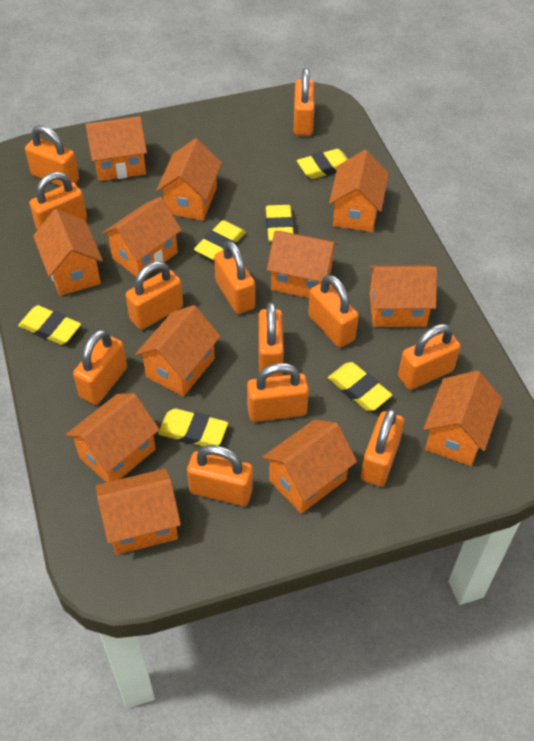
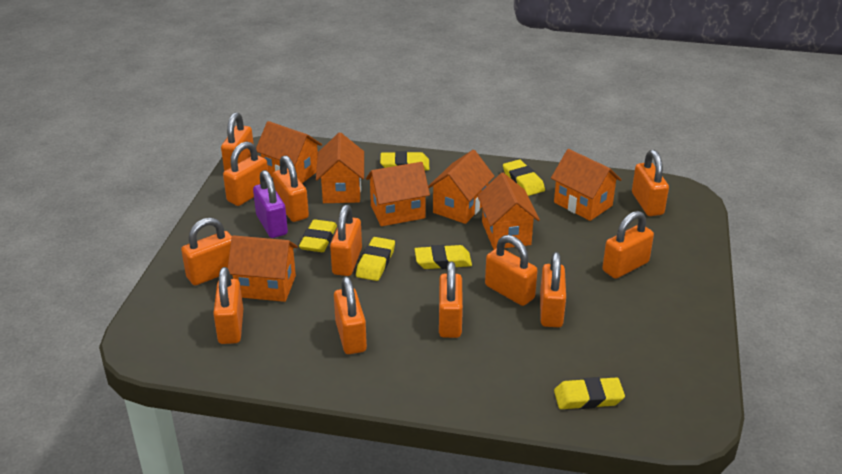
orange house: [33,209,103,296] [66,393,160,483] [86,116,147,181] [96,469,181,555] [102,197,182,277] [135,305,221,397] [156,139,222,221] [262,420,357,514] [267,231,338,298] [329,150,389,232] [369,265,437,327] [423,371,502,466] = 12 -> [228,235,298,302] [256,121,322,183] [316,132,364,203] [366,162,430,226] [428,150,494,224] [477,173,540,249] [551,149,622,221] = 7
purple padlock: none = 0 -> [253,170,288,238] = 1

